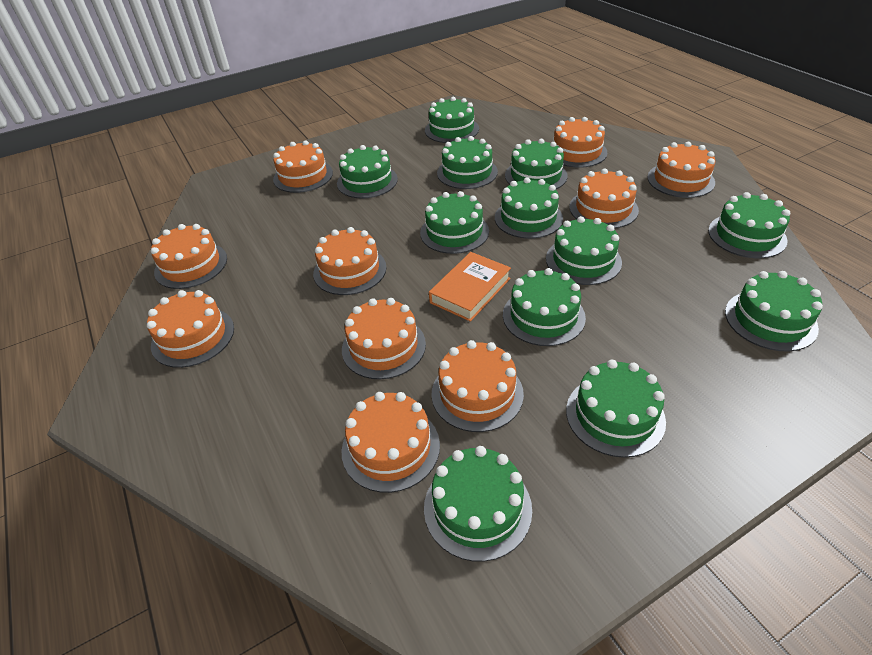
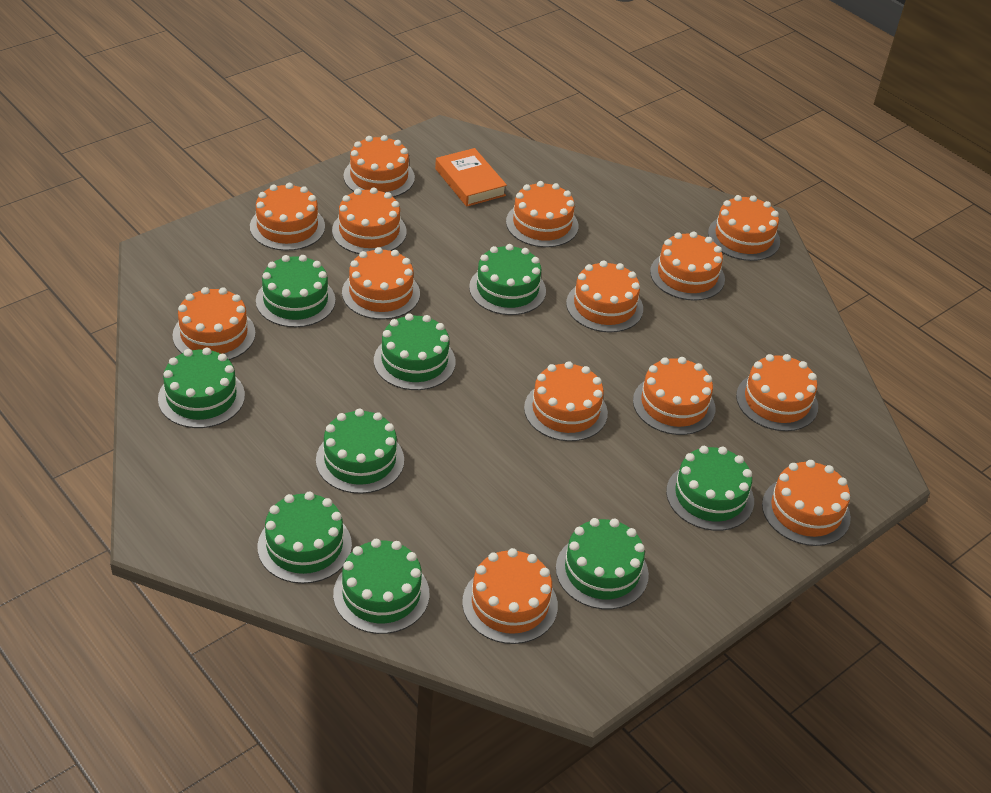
green cake: [337,145,398,199] [420,191,489,254] [424,446,532,562] [425,97,479,143] [437,136,498,189] [495,177,563,239] [503,268,586,346] [505,139,568,189] [546,216,622,285] [566,359,666,458] [708,192,790,258] [725,271,823,352] = 12 -> [158,347,245,428] [256,255,336,327] [257,492,352,584] [316,409,404,494] [333,539,429,634] [374,313,456,390] [469,244,546,315] [556,518,649,609] [666,446,754,531] = 9
orange cake: [147,290,234,368] [151,224,227,289] [273,140,333,193] [313,227,386,295] [342,298,426,379] [342,392,440,493] [431,340,524,432] [553,117,607,168] [569,168,639,228] [647,142,715,198] = 10 -> [173,287,256,360] [250,183,325,251] [332,187,407,254] [342,247,420,320] [343,135,415,197] [462,548,558,644] [506,181,579,247] [524,361,608,441] [566,260,643,333] [633,357,715,435] [650,231,725,301] [708,195,780,261] [736,354,818,431] [762,460,851,546] = 14

